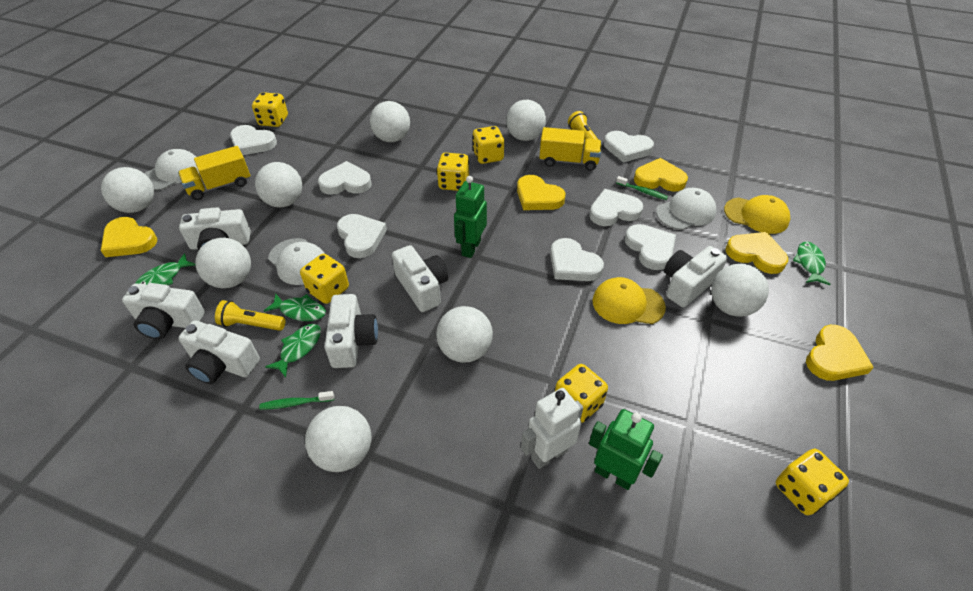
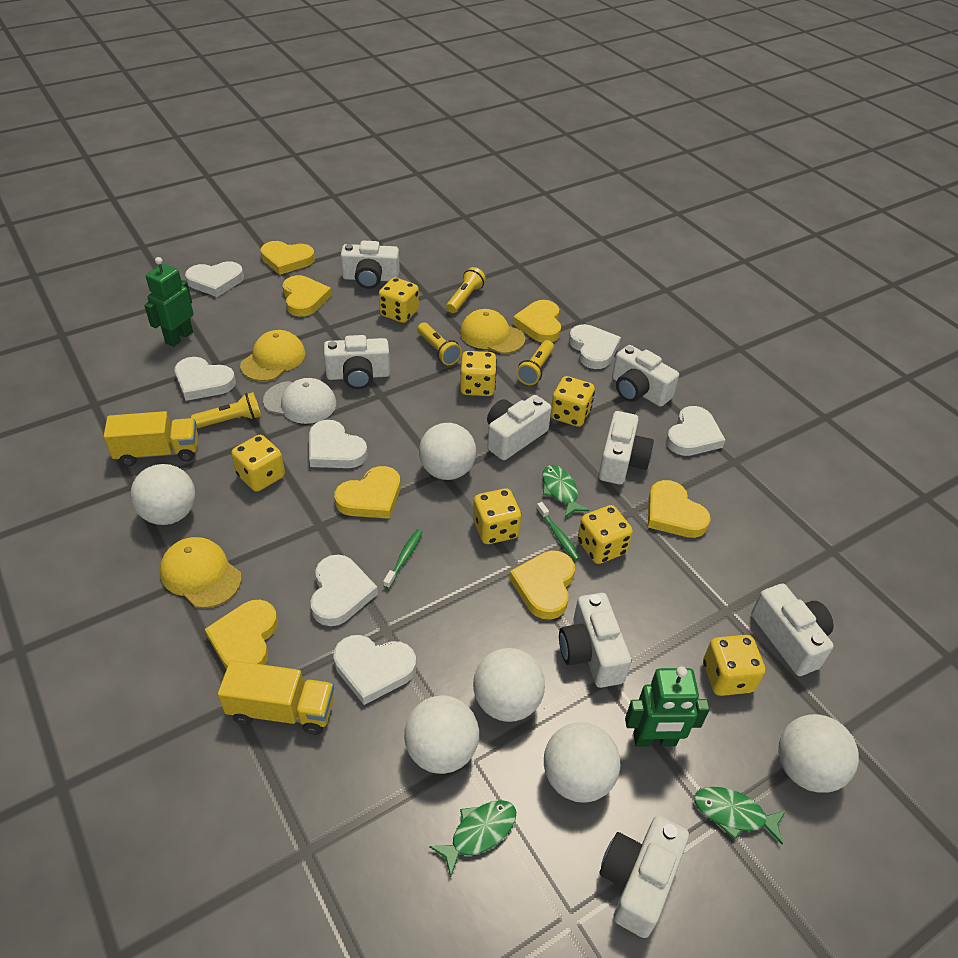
green fish: [135,253,196,285] [264,294,326,321] [265,324,321,378] [793,242,831,285] = 4 -> [429,800,516,877] [542,465,589,517] [694,787,786,845] = 3
white ball: [101,167,154,213] [195,238,251,288] [255,162,302,207] [305,406,372,472] [370,101,410,142] [436,306,493,363] [506,100,546,141] [711,264,769,317] = 8 -> [130,464,195,525] [404,695,479,774] [419,423,476,480] [473,648,545,722] [544,722,620,803] [778,714,859,793] = 6
white camera: [122,283,205,339] [178,320,260,384] [179,207,251,250] [325,294,378,368] [392,245,448,312] [664,246,727,307] = 6 -> [324,335,390,389] [340,241,400,289] [487,395,551,460] [559,593,631,688] [599,411,654,485] [599,816,689,938] [612,345,679,407] [751,584,834,676] = 8
white cap: [144,149,199,190] [268,238,325,285] [656,188,717,230] = 3 -> [263,378,336,424] = 1
white robot: [521,388,583,469] = 1 -> none = 0
yellow cap: [592,277,666,324] [724,195,790,234] = 2 -> [160,537,242,608] [240,330,305,381] [460,309,525,354] = 3
yellow dice: [252,92,288,127] [300,254,349,304] [437,153,469,191] [472,126,504,164] [555,364,608,423] [776,449,849,515] = 6 -> [231,435,285,492] [379,278,419,323] [460,351,497,396] [473,488,522,544] [551,376,595,427] [578,505,633,564] [703,635,765,696] = 7
yellow flashlight: [215,300,286,331] [568,111,602,147] = 2 -> [191,392,261,429] [417,323,462,365] [446,267,486,313] [516,340,554,385] = 4
yellow heart: [101,217,157,257] [517,175,565,210] [634,158,688,192] [725,232,788,274] [806,325,874,381] = 5 -> [205,600,278,669] [260,241,315,275] [283,275,332,317] [334,466,400,519] [509,550,575,620] [513,300,561,342] [648,480,711,538] = 7

